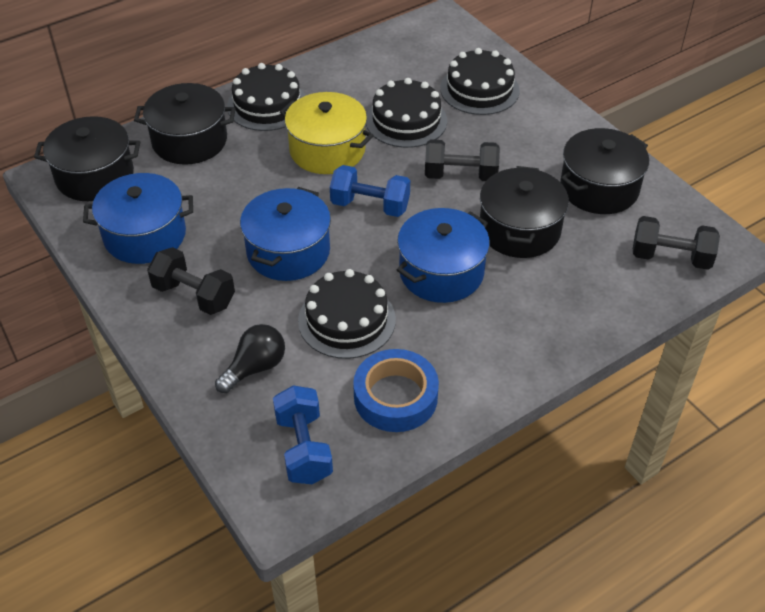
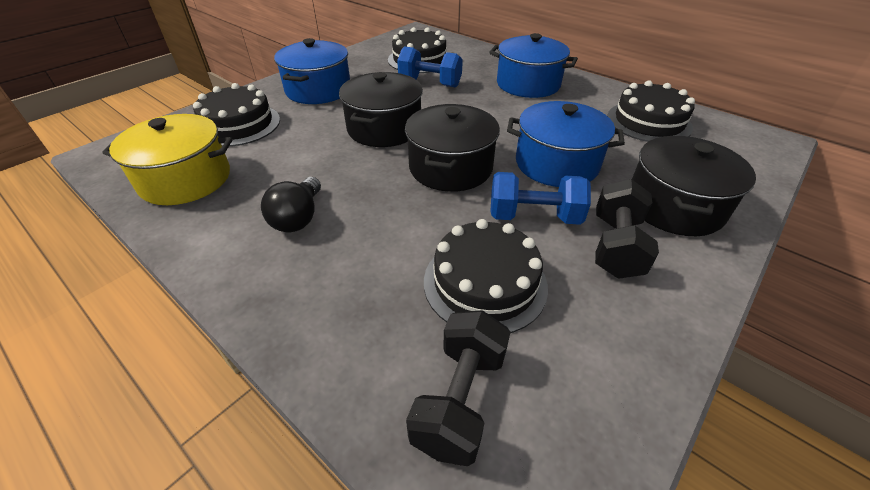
black dumbbell: [147,247,235,315] [425,139,500,181] [633,216,720,270] = 3 -> [406,310,510,466] [595,179,659,279] = 2
black pot: [34,116,140,201] [134,83,236,165] [480,166,569,258] [560,128,649,214] = 4 -> [339,72,423,147] [405,104,500,192] [632,136,756,236] = 3
blue tape: [353,349,439,432] = 1 -> none = 0

